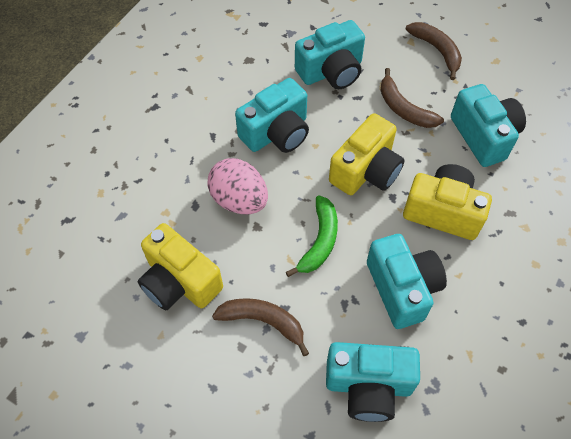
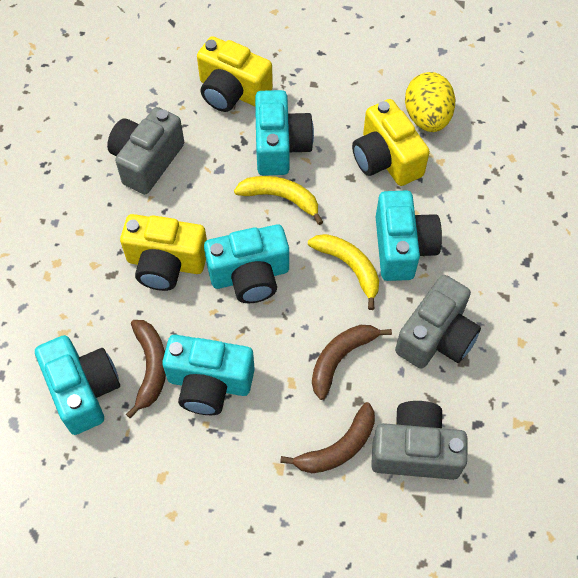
green banana: [286,195,338,277] = 1 -> none = 0
grey camera: none = 0 -> [107,107,184,194] [371,401,467,480] [395,275,481,369] = 3
pink egg: [207,158,268,215] = 1 -> none = 0
yellow banana: none = 0 -> [234,176,323,225] [308,234,379,310] = 2
yellow egg: none = 0 -> [405,72,455,132] = 1

